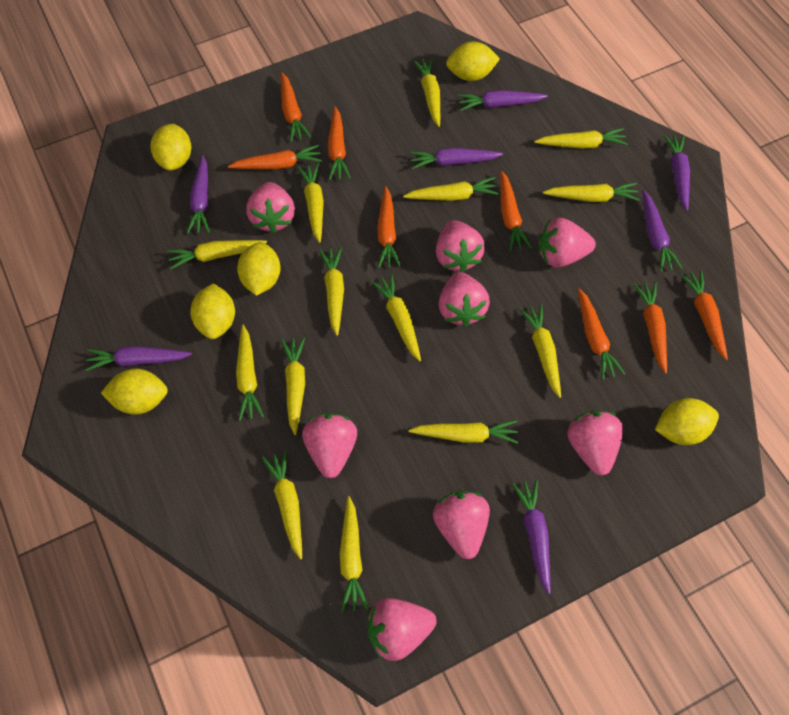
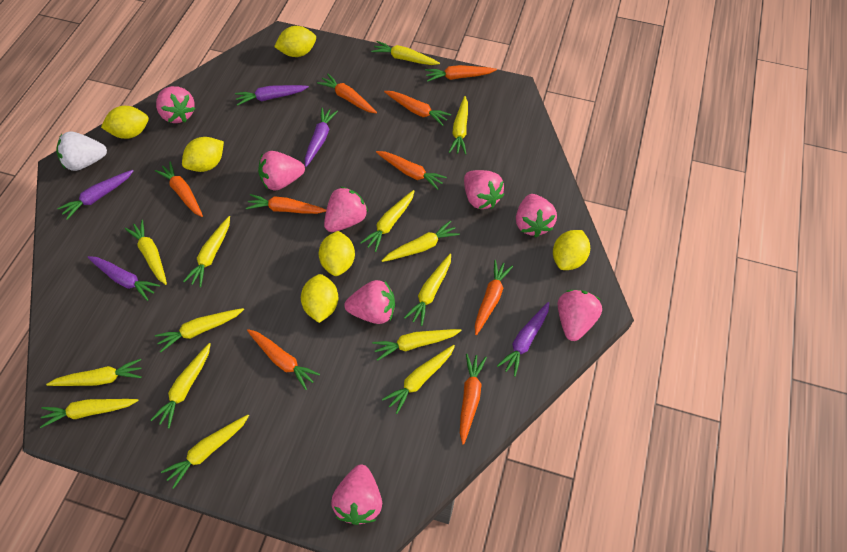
orange carrot: [228,145,322,169] [281,72,311,142] [328,106,351,180] [377,186,401,268] [500,171,532,251] [578,288,625,380] [634,282,667,374] [680,270,728,360] = 8 -> [155,162,203,217] [246,194,326,214] [247,329,320,390] [317,74,377,113] [376,151,447,190] [384,91,451,126] [425,65,497,82] [460,354,487,444] [475,260,513,335] = 9
purple carrot: [85,346,192,371] [187,155,210,234] [410,148,503,169] [458,90,548,111] [512,480,551,594] [642,190,683,272] [663,135,690,211] = 7 -> [57,170,133,220] [87,256,160,301] [235,85,309,106] [305,108,338,167] [497,302,549,377] = 5
white strawberry: none = 0 -> [56,132,107,171] = 1

